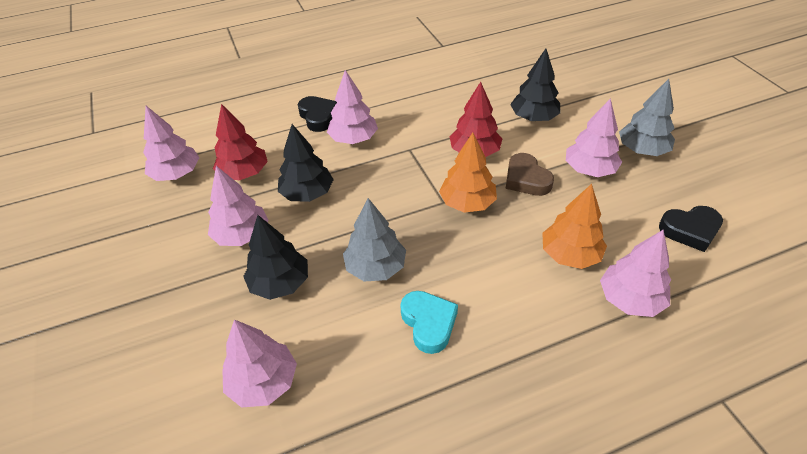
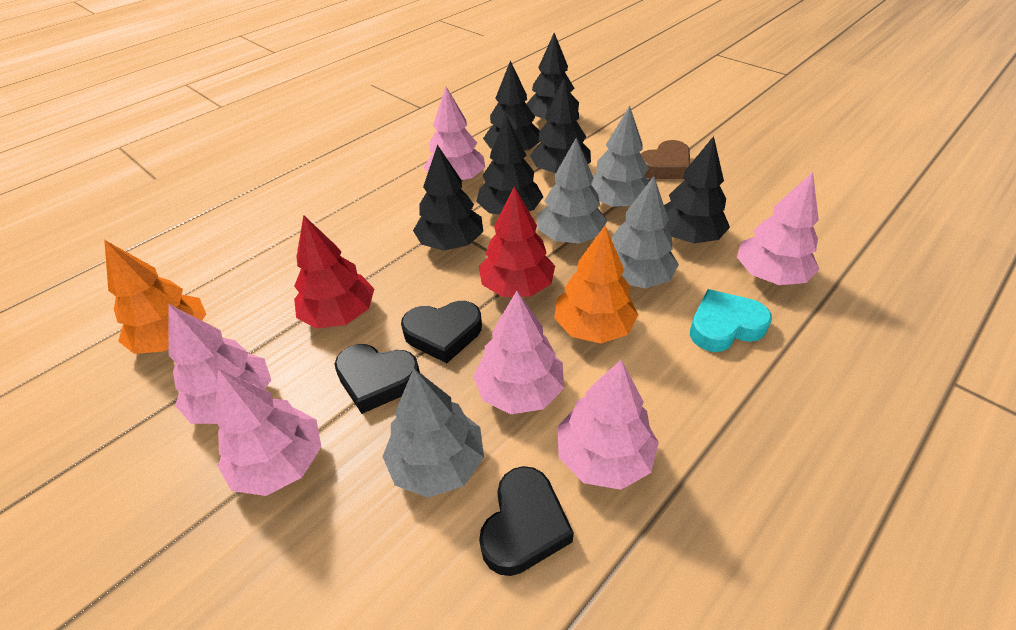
black heart: [298,96,337,132] [659,206,723,252] = 2 -> [334,344,420,414] [401,301,482,363] [479,466,574,576] = 3
black tree: [243,215,308,300] [278,124,334,202] [510,49,561,121] = 3 -> [413,145,483,251] [476,115,543,215] [483,60,540,151] [526,33,579,122] [530,78,591,174] [664,136,730,243] = 6
grey tree: [343,198,406,282] [619,79,675,156] = 2 -> [382,369,484,498] [537,138,607,243] [591,106,650,207] [612,176,679,288] = 4

